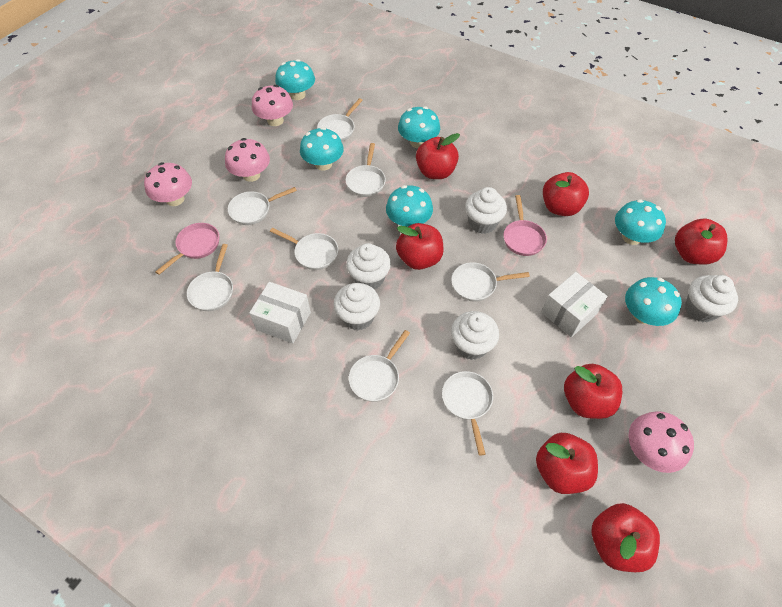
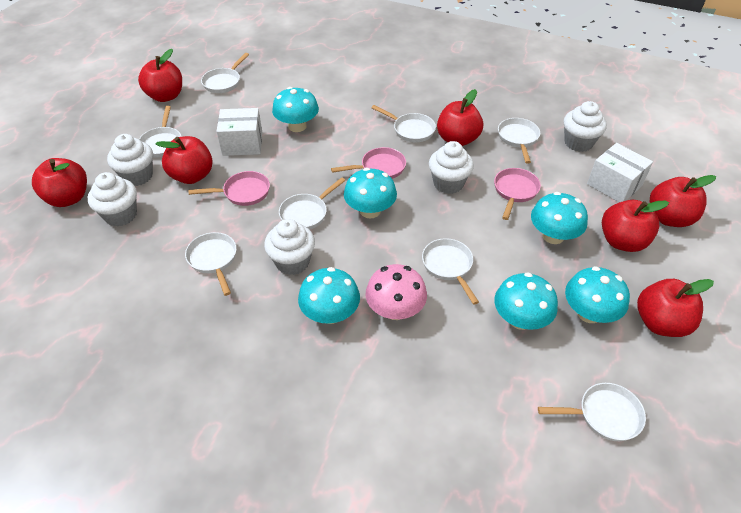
pink mushroom: [144,162,192,206] [225,138,270,182] [252,85,293,126] [628,411,694,473] = 4 -> [366,264,427,320] = 1
pink pan: [155,223,219,275] [503,195,547,256] = 2 -> [188,171,270,206] [331,147,406,179] [494,168,541,220] = 3

